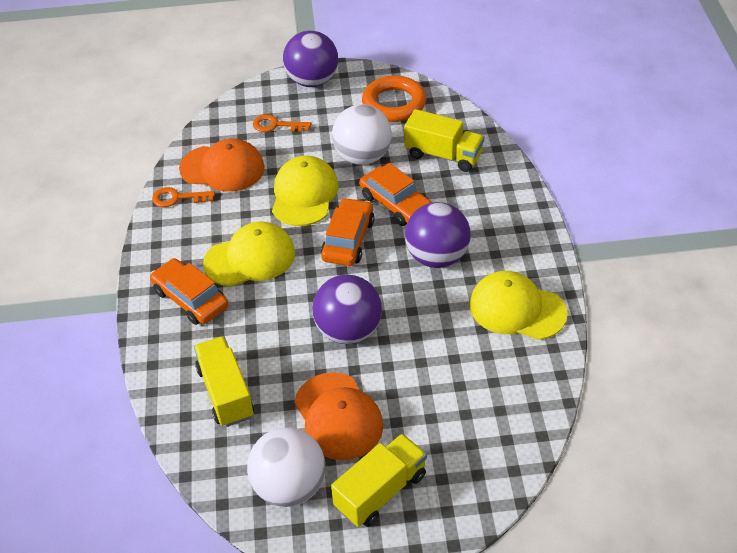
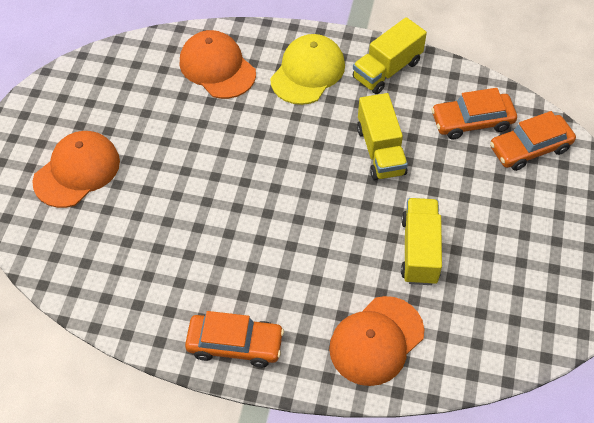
orange cap: [179,138,265,192] [294,372,383,460] = 2 -> [32,131,120,208] [179,30,256,99] [329,296,424,386] = 3
orange key: [152,187,215,207] [253,114,311,132] = 2 -> none = 0
orange ring: [362,75,426,122] = 1 -> none = 0
purple ball: [283,31,338,87] [312,275,382,344] [405,202,471,268] = 3 -> none = 0
white ball: [247,427,325,507] [332,104,392,165] = 2 -> none = 0
yellow cap: [203,222,295,287] [272,156,339,226] [470,271,568,340] = 3 -> [270,34,345,105] = 1

